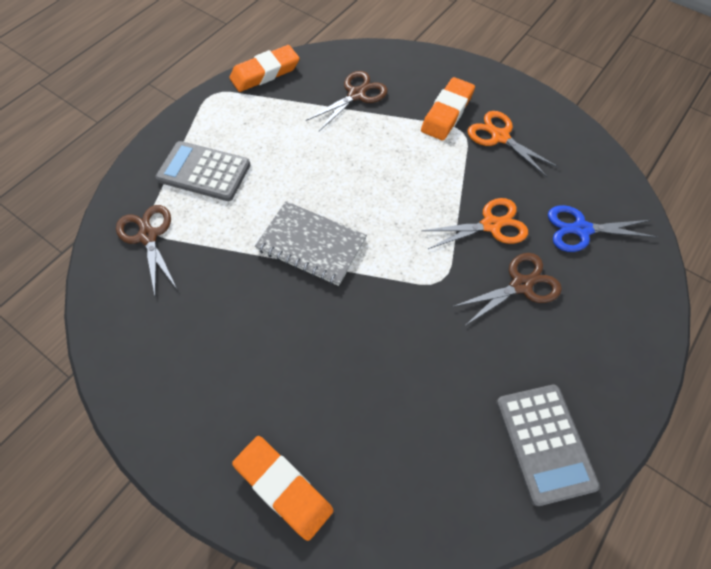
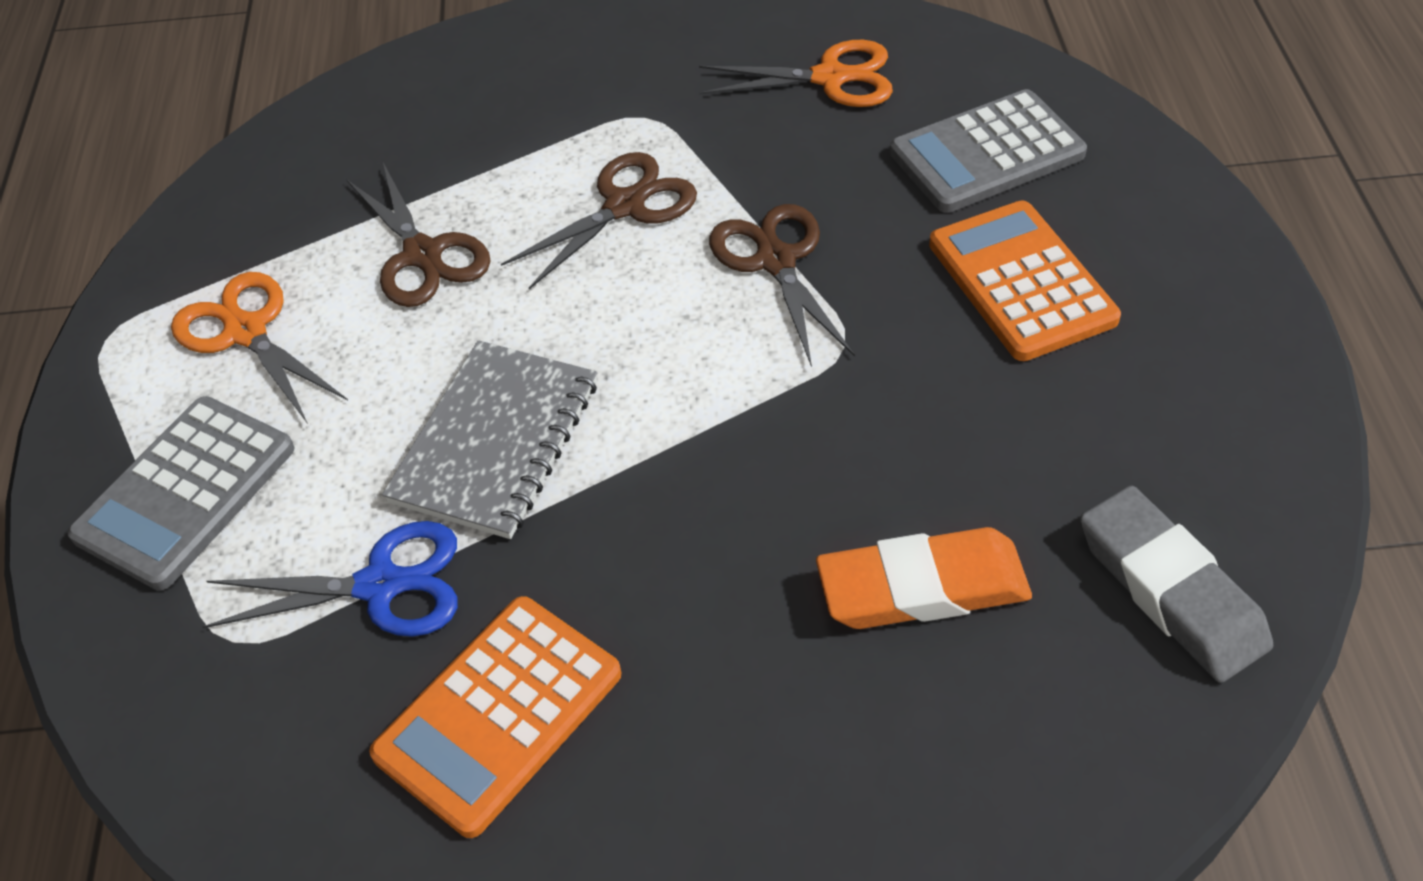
grey eraser: none = 0 -> [1080,486,1273,683] = 1
orange calculator: none = 0 -> [369,596,621,838] [929,201,1121,361] = 2
orange eraser: [229,45,300,92] [232,436,334,541] [421,77,475,140] = 3 -> [816,527,1032,629] = 1

